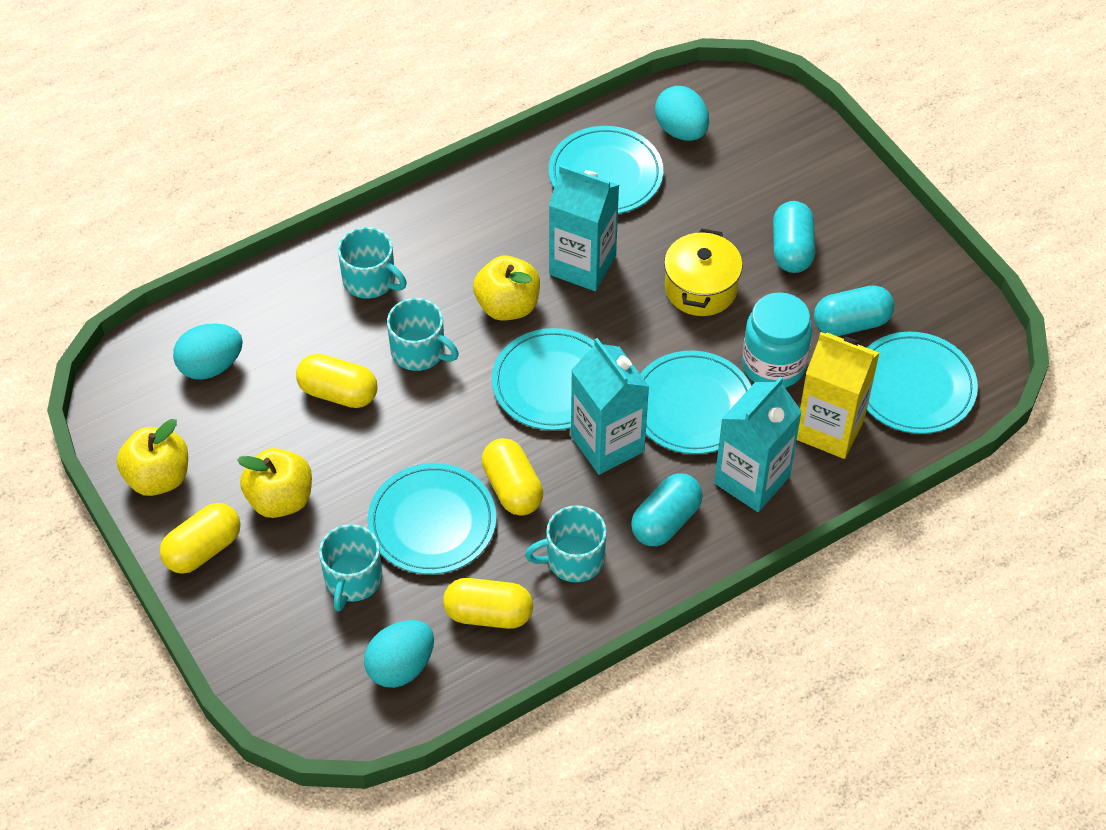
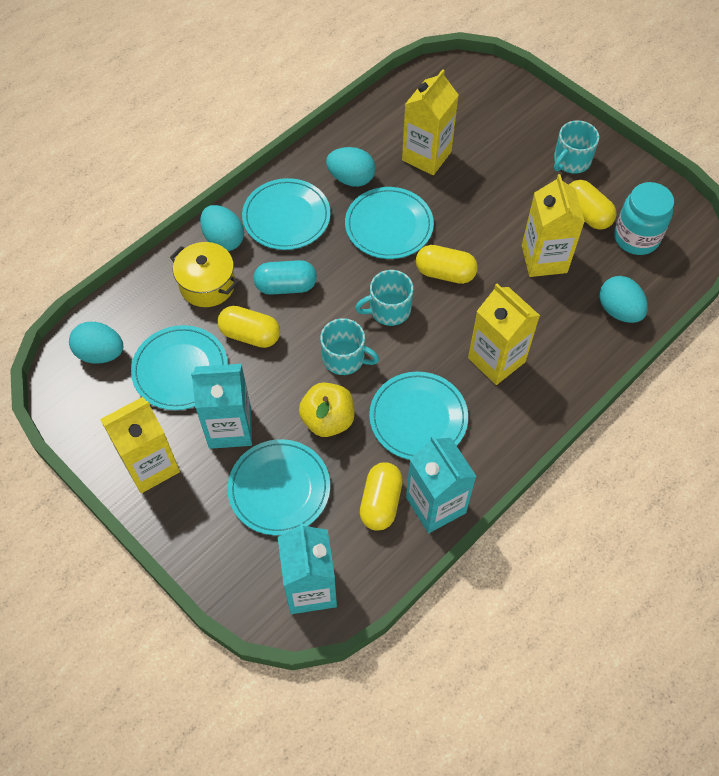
turquoise capsule: [631,473,703,546] [773,201,815,273] [814,285,894,336] = 3 -> [254,260,317,295] = 1
turquoise egg: [173,323,243,380] [364,620,434,688] [655,86,709,141] = 3 -> [69,322,123,363] [200,205,244,251] [326,147,376,187] [599,276,648,323] = 4
turquoise mug: [319,524,382,611] [338,227,407,299] [387,298,459,371] [525,505,607,582] = 4 -> [320,318,379,375] [355,270,413,326] [554,120,599,174] = 3
yellow apple: [117,419,188,496] [237,448,312,518] [473,256,540,321] = 3 -> [299,382,355,437] = 1
yellow carton: [797,332,879,459] = 1 -> [100,397,180,493] [402,69,459,175] [468,284,540,385] [522,174,585,277] = 4

